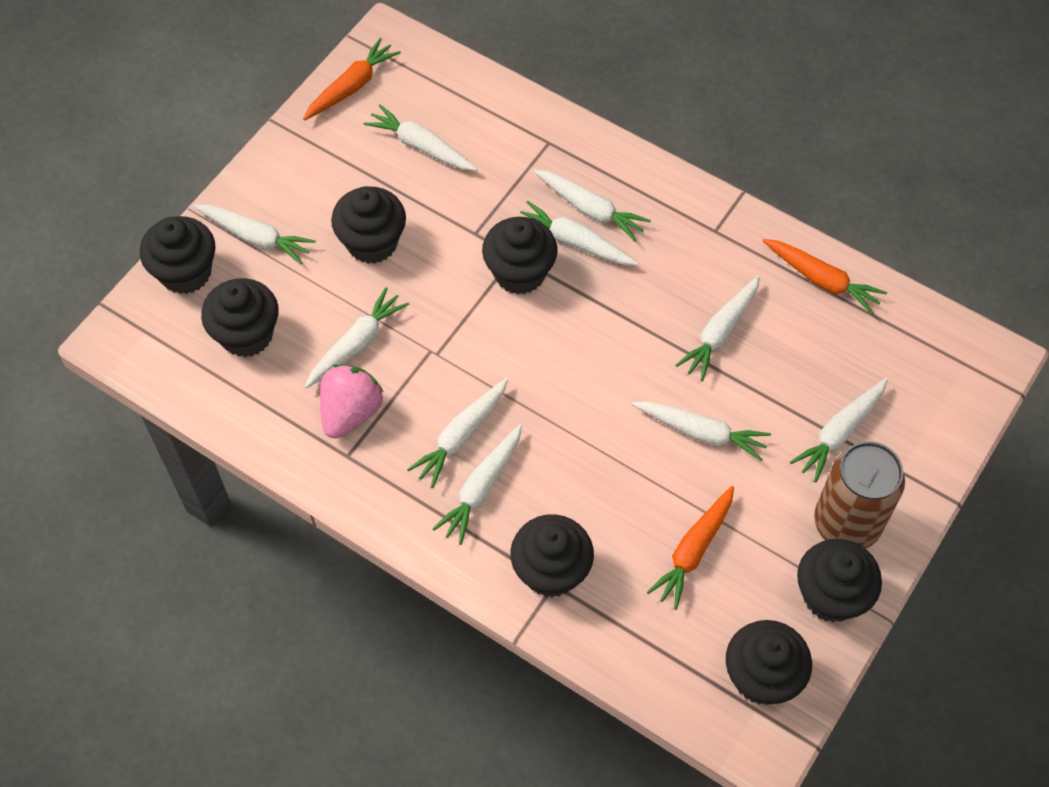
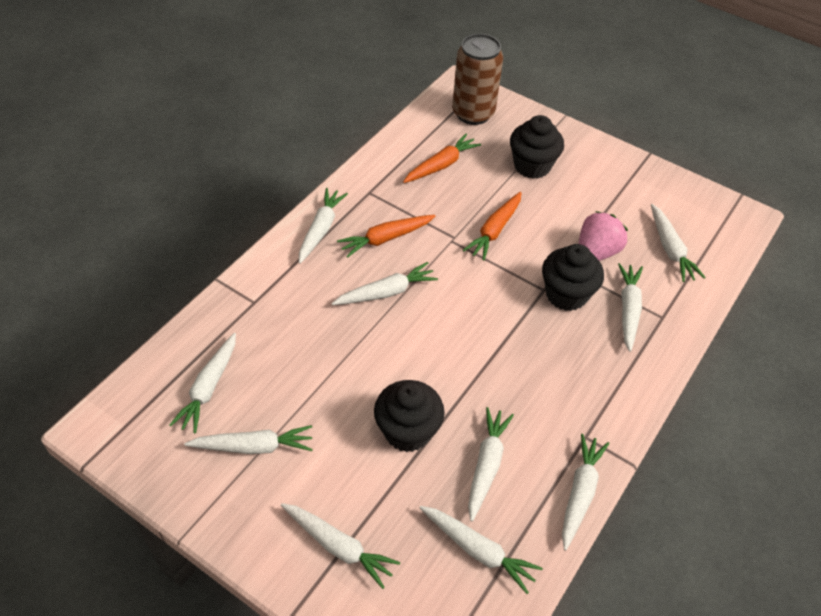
black cupcake: [140,216,216,294] [201,278,279,357] [331,186,406,264] [482,217,558,295] [510,514,594,598] [726,620,812,705] [797,539,882,622] = 7 -> [374,380,445,452] [510,115,564,179] [542,244,604,311] = 3

